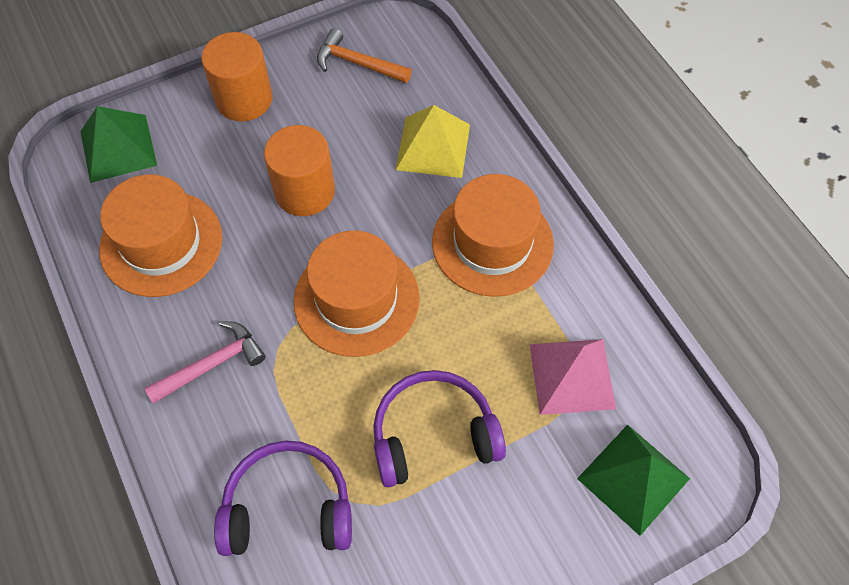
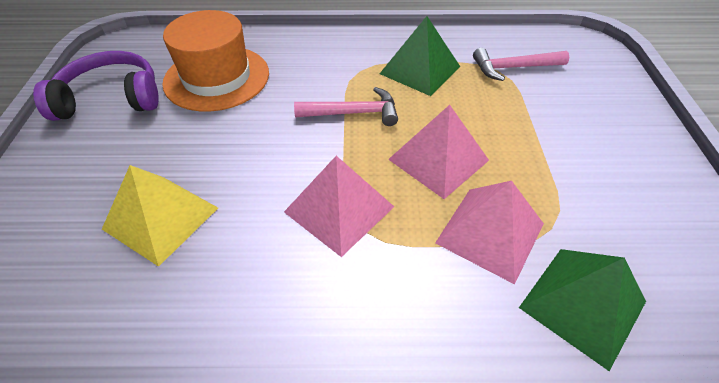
orange cylinder: [201,32,273,121] [264,125,335,216] = 2 -> none = 0
orange hammer: [317,28,412,83] = 1 -> none = 0
orange hat: [99,174,222,297] [293,230,420,357] [432,174,554,297] = 3 -> [162,10,269,112] = 1
pink hammer: [144,321,266,404] = 1 -> [294,87,398,126] [473,48,570,81] = 2
pink pyramid: [530,339,616,415] = 1 -> [284,156,394,257] [388,105,489,199] [435,181,544,284] = 3
purple headphones: [214,441,352,556] [373,370,506,488] = 2 -> [33,51,159,121] = 1

